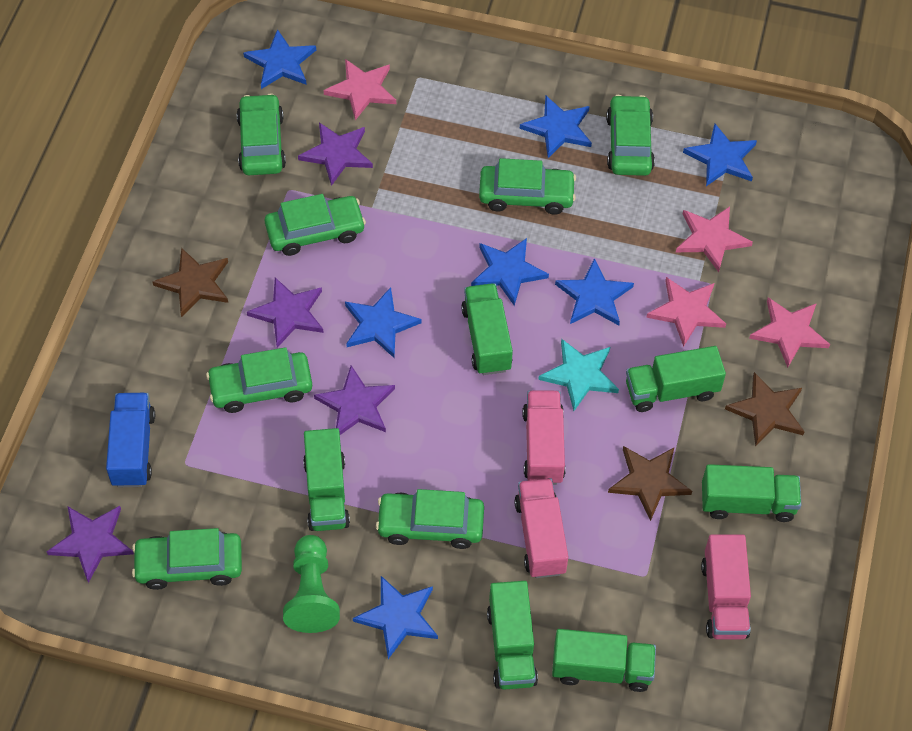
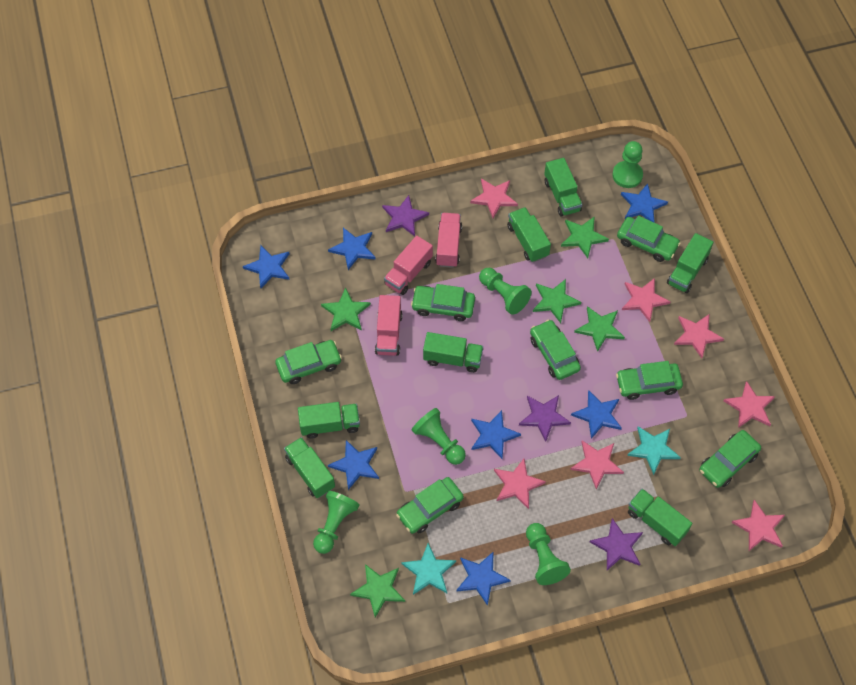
blue truck: [106,393,155,487] = 1 -> none = 0
brown star: [152,248,228,318] [608,446,692,521] [725,372,805,447] = 3 -> none = 0
green pawn: [283,535,340,633] = 1 -> [313,491,359,554] [412,408,466,465] [479,268,532,315] [526,523,571,585] [612,141,643,188] = 5
green star: none = 0 -> [321,288,371,331] [350,564,405,618] [533,279,581,323] [561,216,609,258] [574,306,625,352] = 5
green truck: [303,428,350,531] [461,283,513,375] [487,581,538,690] [552,629,656,692] [626,346,726,412] [702,464,801,522] = 6 -> [284,437,335,498] [298,402,360,439] [423,332,483,373] [507,207,551,262] [544,158,582,216] [628,489,692,546] [667,233,713,293] = 7
pink star: [323,59,396,120] [646,277,726,347] [676,206,753,272] [749,298,830,368] = 4 -> [470,178,518,218] [494,459,546,509] [570,441,624,489] [622,278,671,322] [674,314,724,358] [724,381,775,428] [731,500,785,551] = 7
purple star: [47,506,134,583] [247,278,324,348] [298,123,373,186] [314,365,395,435] = 4 -> [382,195,429,236] [519,395,571,442] [590,518,643,570] = 3
turquoise star: [538,339,619,411] = 1 -> [401,543,456,595] [627,426,681,475] = 2

